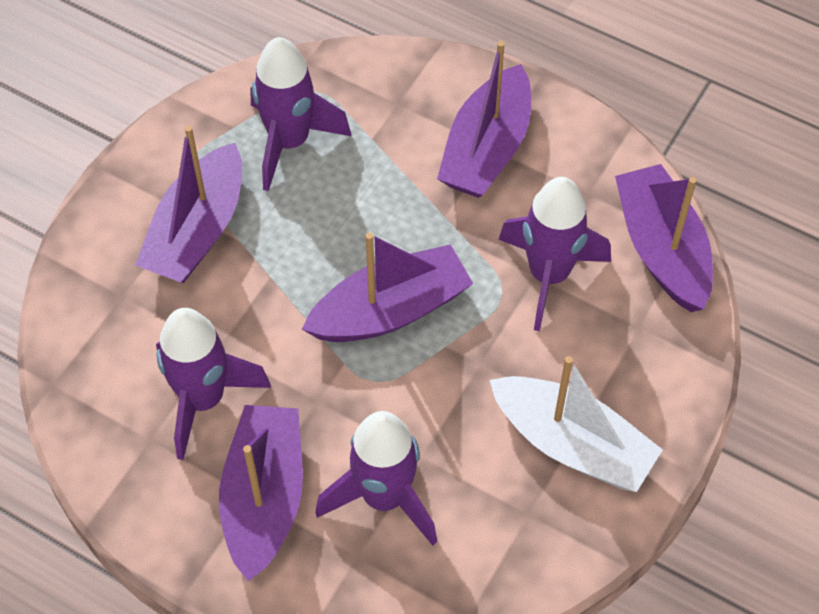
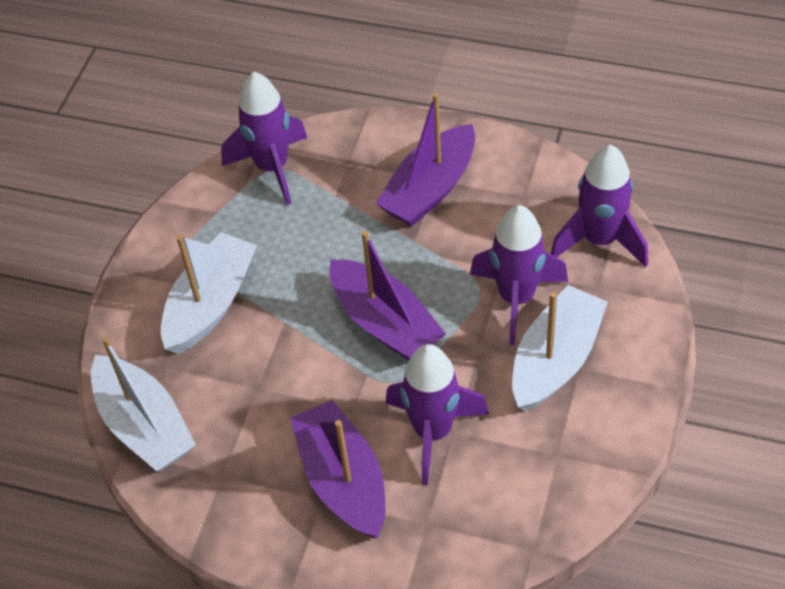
purple boat: [135,126,242,283] [219,405,303,582] [302,233,473,342] [437,41,531,198] [615,164,713,312] = 5 -> [290,400,386,538] [330,231,446,361] [375,93,475,226] = 3
white boat: [490,356,663,492] = 1 -> [91,336,196,471] [161,232,257,354] [512,285,608,411] = 3

